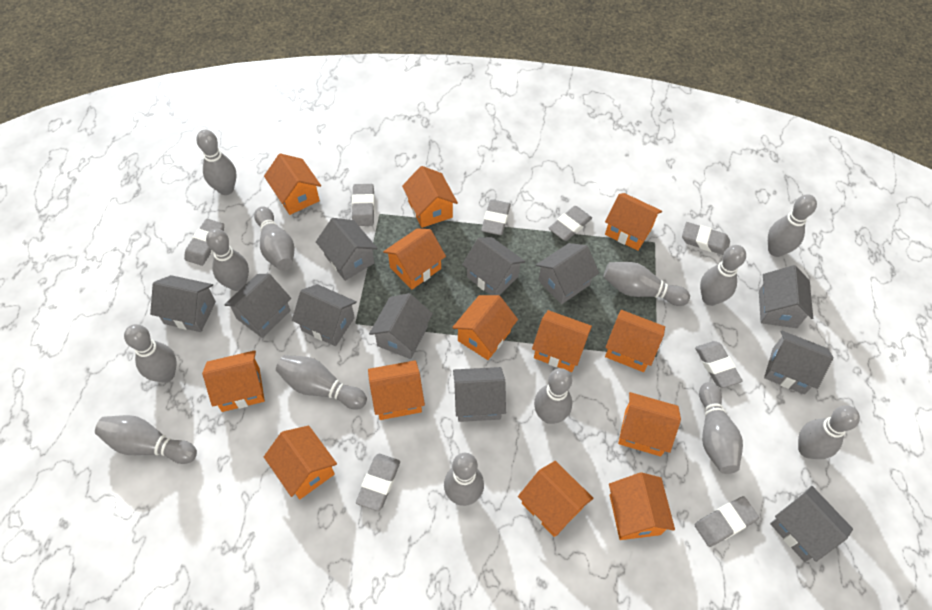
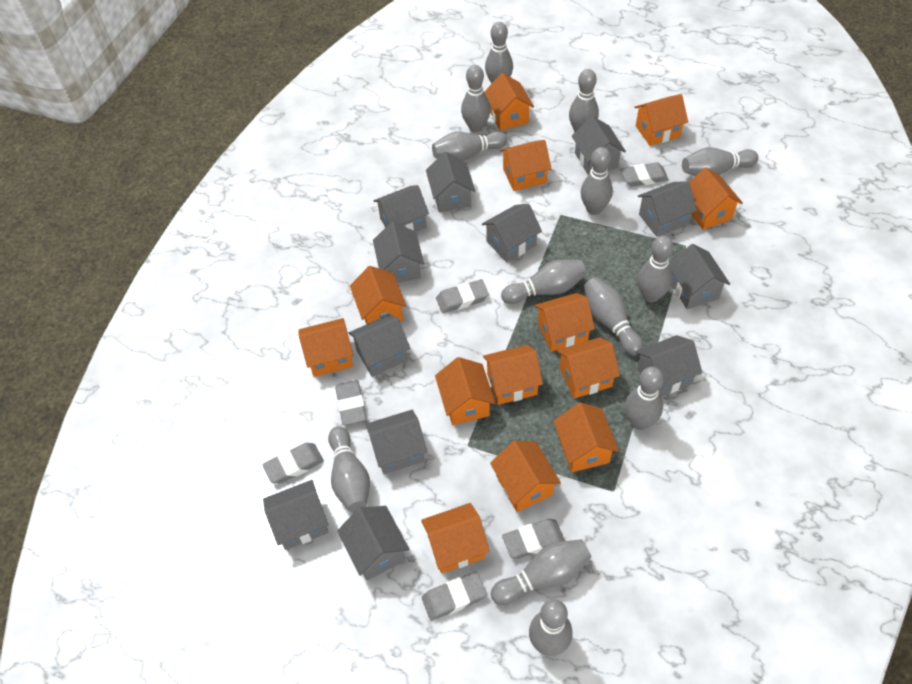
grey eraser: [184,219,224,266] [352,184,375,226] [356,454,400,511] [481,199,511,235] [548,206,592,241] [682,222,730,255] [695,341,743,388] [695,496,759,547] = 8 -> [263,443,324,484] [335,380,366,425] [422,571,487,621] [436,279,489,313] [502,519,565,559] [621,162,669,187] = 6
grey house: [150,275,216,332] [224,274,291,338] [292,284,357,346] [316,218,378,281] [369,293,433,359] [453,367,506,422] [462,237,525,295] [536,243,599,304] [759,265,813,328] [764,331,833,394] [770,486,853,562] = 11 -> [263,480,328,550] [337,506,409,580] [349,314,410,377] [365,410,427,474] [373,222,424,283] [374,185,429,232] [426,152,475,212] [482,204,542,263] [572,116,626,175] [635,335,702,396] [638,181,697,237] [669,244,730,309] = 12

